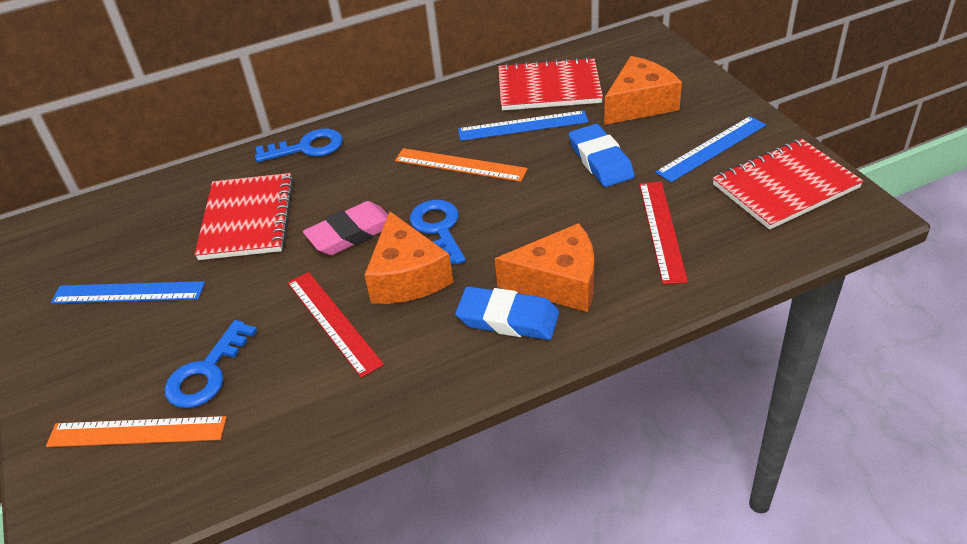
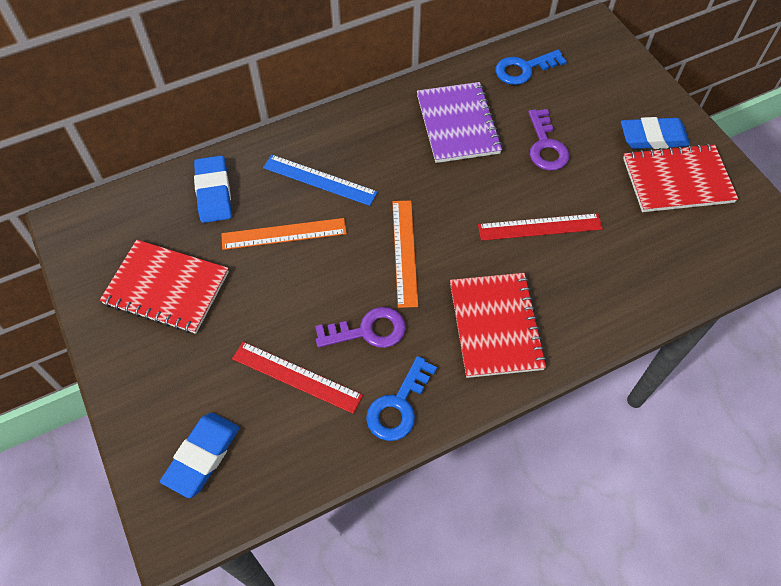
blue eraser: [455,286,559,340] [569,124,635,187] = 2 -> [160,413,240,498] [194,156,232,223] [621,117,690,149] = 3
blue key: [165,320,258,408] [255,128,343,162] [410,200,466,265] = 3 -> [366,356,437,441] [495,50,567,85] = 2
blue ruler: [51,281,205,303] [458,110,589,141] [655,116,766,182] = 3 -> [263,155,378,206] = 1
orange cheese: [364,211,453,304] [495,223,594,312] [604,56,682,125] = 3 -> none = 0
pink eraser: [303,201,388,255] = 1 -> none = 0
purple key: none = 0 -> [315,307,406,348] [528,109,569,171] = 2
purple notebook: none = 0 -> [417,82,503,163] = 1

